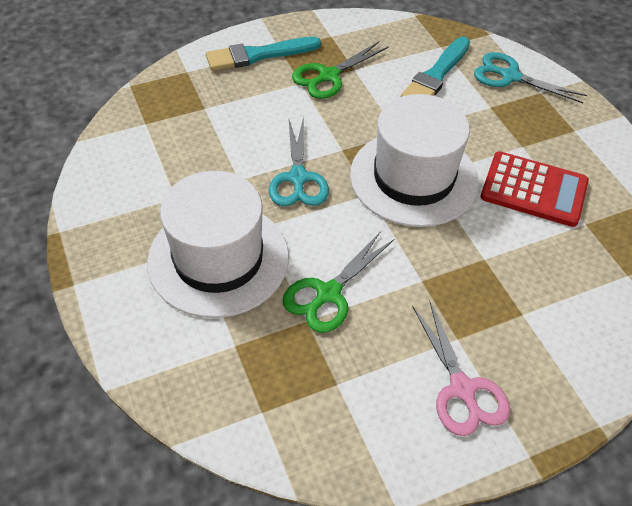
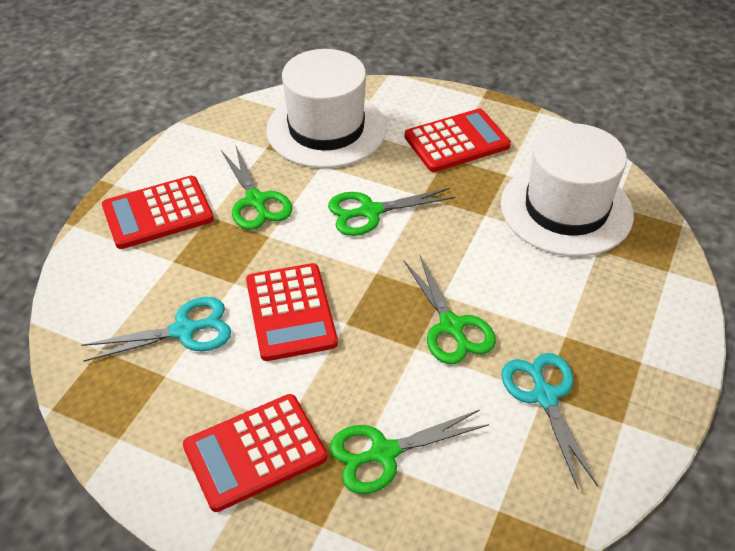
green scissors: [283,231,394,333] [292,42,389,99] = 2 -> [221,147,292,230] [328,188,456,236] [330,410,489,494] [404,256,496,364] = 4
pink scissors: [412,302,510,436] = 1 -> none = 0
red calculator: [481,151,589,227] = 1 -> [102,176,214,249] [183,394,327,512] [246,263,338,361] [405,109,511,172] = 4
turquoise brush: [206,37,321,71] [401,37,470,97] = 2 -> none = 0

